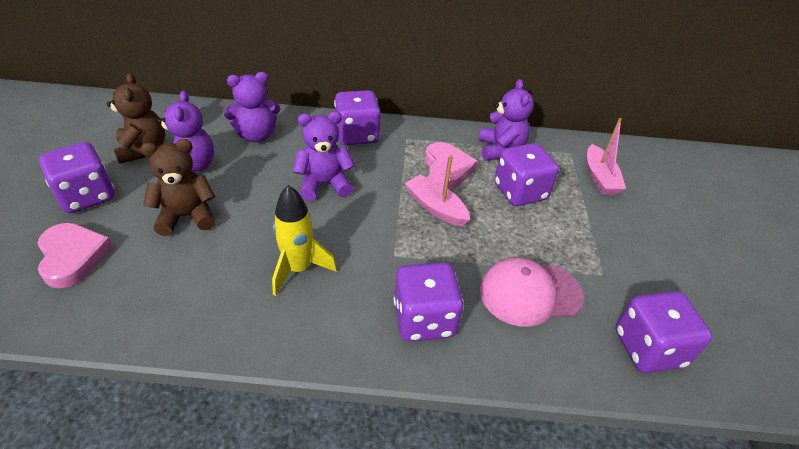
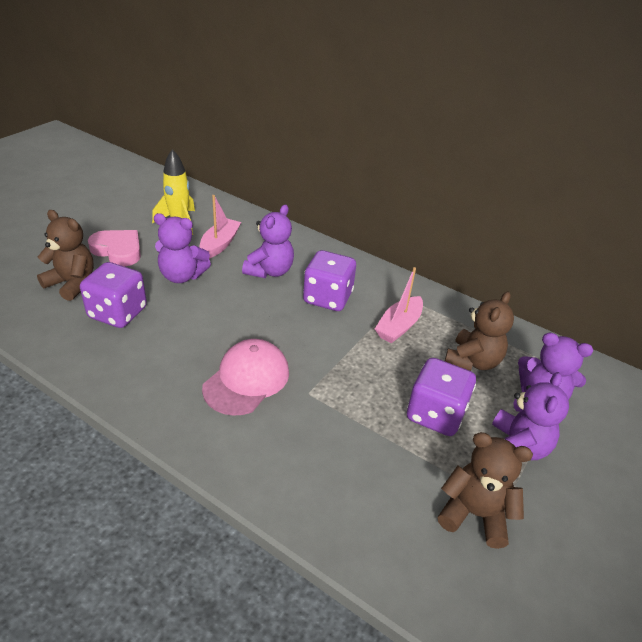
brown teddy bear: [107,73,165,164] [140,139,215,236] = 2 -> [37,210,94,301] [438,432,533,549] [445,291,514,371] = 3
pink heart: [38,223,113,288] [425,142,477,189] = 2 -> [88,230,141,267] = 1
purple dice: [39,142,115,213] [334,90,381,145] [394,262,464,342] [494,143,559,206] [615,291,712,373] = 5 -> [80,262,147,328] [303,250,356,311] [407,358,476,436] = 3

